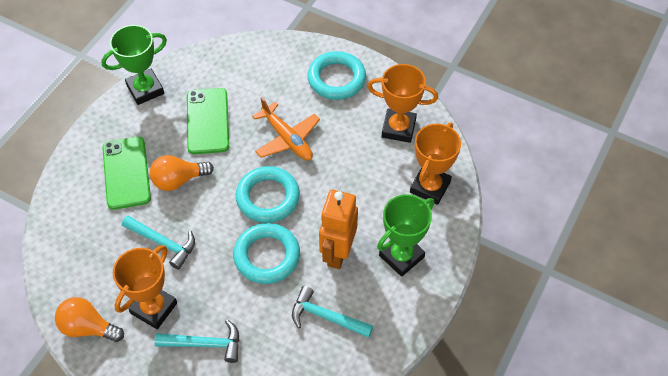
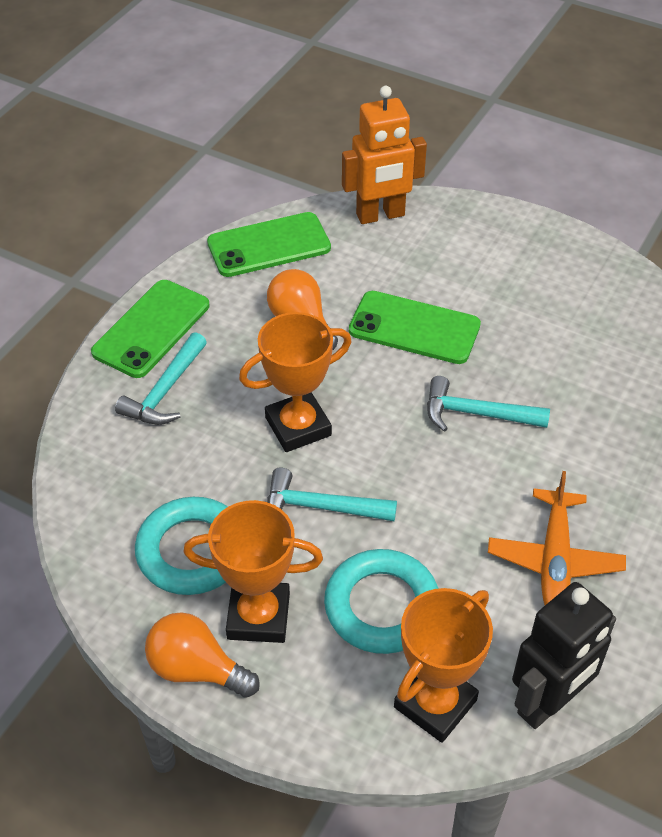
black robot: none = 0 -> [512,582,616,729] = 1
green phone: [102,137,151,210] [187,88,229,154] = 2 -> [91,280,209,378] [207,212,331,277] [349,291,481,364] = 3
green trophy: [101,25,167,105] [377,194,434,277] = 2 -> none = 0
turquoise ring: [233,223,300,284] [236,166,300,223] [307,51,366,100] = 3 -> [135,497,228,595] [324,549,438,654] = 2

